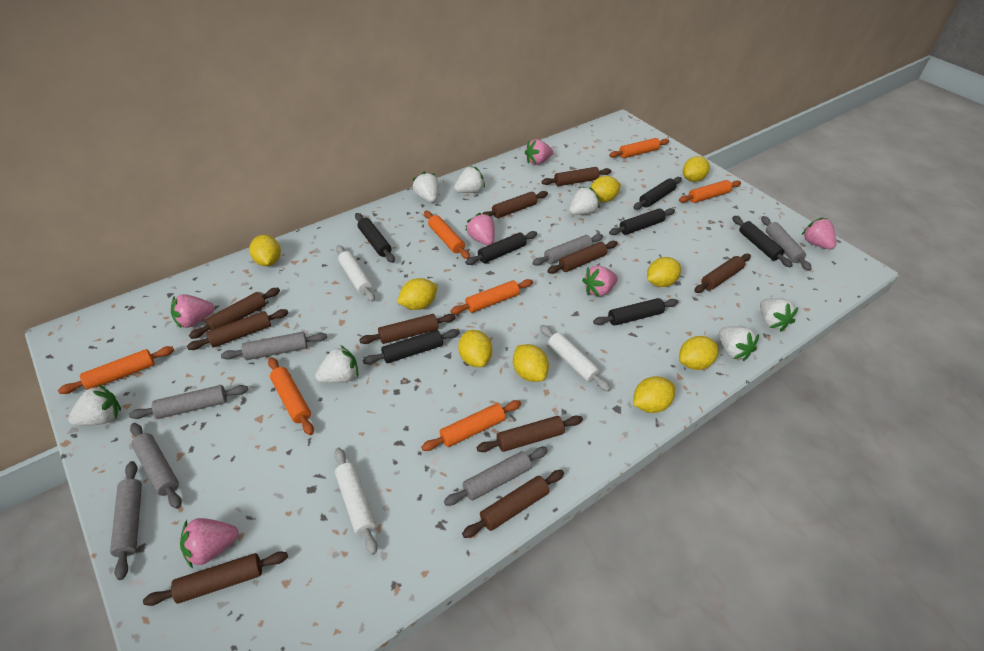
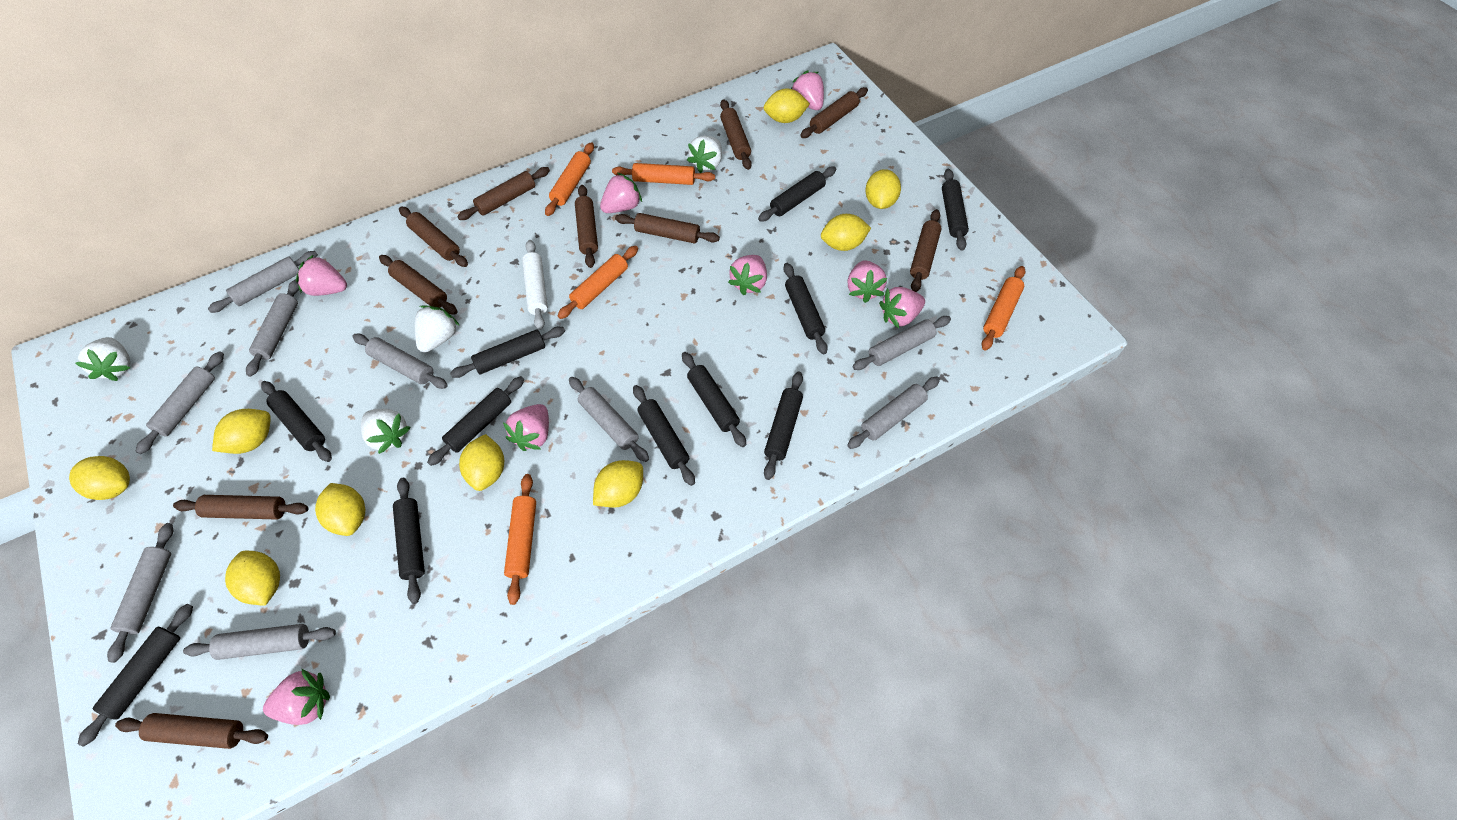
black rolling pin: [355,213,395,263] [363,329,460,365] [465,231,537,265] [593,298,678,326] [609,208,675,235] [633,177,682,210] [732,216,792,267] = 7 -> [78,603,193,747] [261,381,332,462] [393,478,425,604] [427,376,524,466] [450,327,565,378] [633,385,695,486] [682,352,746,447] [758,166,836,222] [764,371,803,480] [783,263,828,355] [942,169,969,251] = 11
grey rolling pin: [110,461,142,580] [129,385,248,419] [130,423,182,509] [221,332,327,360] [444,447,548,506] [532,234,603,266] [761,216,812,271] = 7 -> [107,523,173,663] [135,351,224,454] [183,624,336,660] [208,251,318,313] [246,279,299,377] [352,334,448,389] [569,377,649,462] [847,377,940,449] [853,316,951,370] = 9
orange rolling pin: [58,346,174,394] [268,357,314,435] [421,400,521,451] [424,211,470,259] [450,279,533,314] [609,138,669,158] [679,180,741,203] = 7 -> [504,474,536,605] [545,142,594,216] [557,246,638,319] [612,163,715,185] [982,266,1025,351] = 5
pink strawberry: [171,294,214,329] [180,518,239,569] [465,213,495,245] [525,139,553,165] [582,266,618,297] [802,217,836,249] = 6 -> [263,669,330,725] [296,254,347,296] [503,404,549,451] [600,173,642,213] [728,255,767,295] [791,71,824,110] [847,260,887,303] [879,287,925,328] = 8
white rolling pin: [334,447,378,555] [336,245,375,302] [540,325,610,392] = 3 -> [522,240,548,330] = 1
white strawberry: [68,384,121,426] [315,345,358,383] [412,172,439,203] [454,166,485,193] [569,187,600,215] [719,326,759,361] [760,298,799,332] = 7 -> [75,337,130,381] [361,409,411,454] [415,305,460,353] [687,136,722,173] = 4

